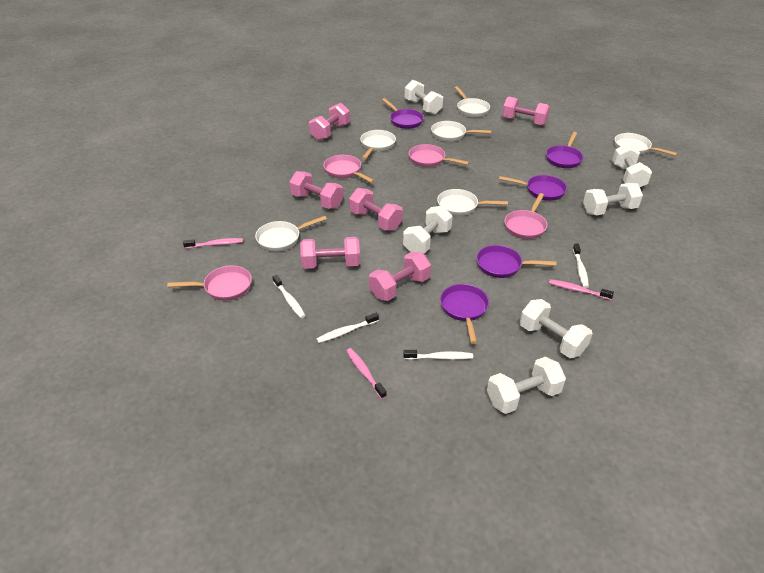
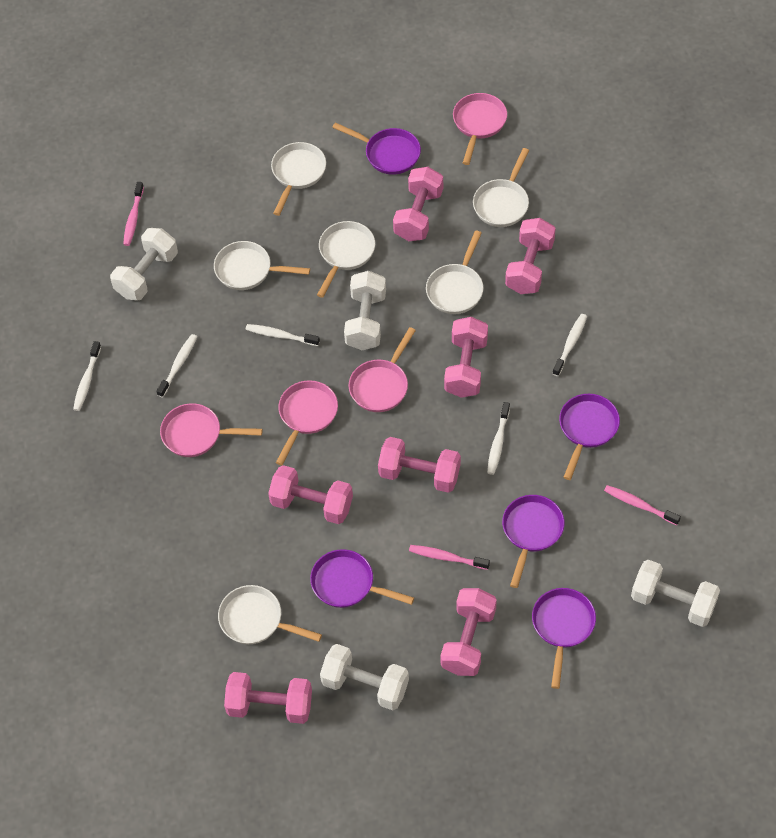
pink dumbbell: [289,171,343,209] [300,237,360,269] [309,103,350,141] [349,188,403,231] [369,252,431,301] [502,97,550,126] = 6 -> [224,672,312,724] [268,465,353,524] [378,437,461,493] [393,167,443,241] [440,588,497,676] [444,317,488,398] [505,218,556,294] = 7
white dumbbell: [403,206,453,253] [405,80,443,115] [487,357,566,414] [520,299,593,358] [583,183,643,215] [612,143,652,187] = 6 -> [110,228,178,300] [320,644,409,710] [344,271,386,350] [631,560,720,627] = 4
white toothbrush: [272,275,306,318] [317,313,379,343] [403,350,473,360] [573,243,589,288] = 4 -> [73,341,101,411] [156,334,197,398] [245,324,320,346] [487,402,510,475] [552,314,587,376] = 5

